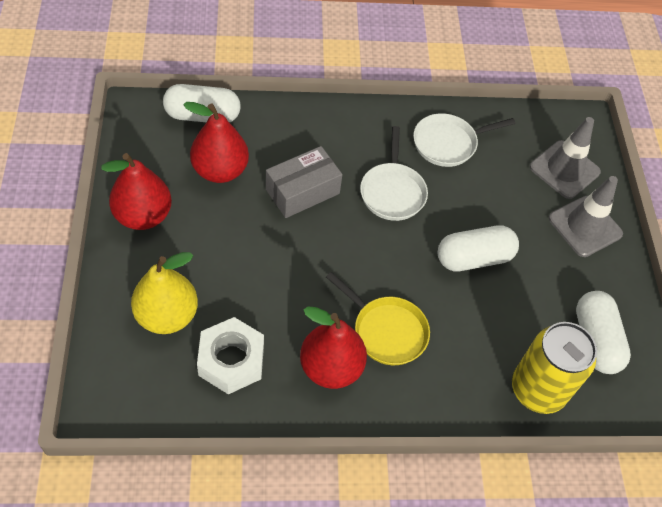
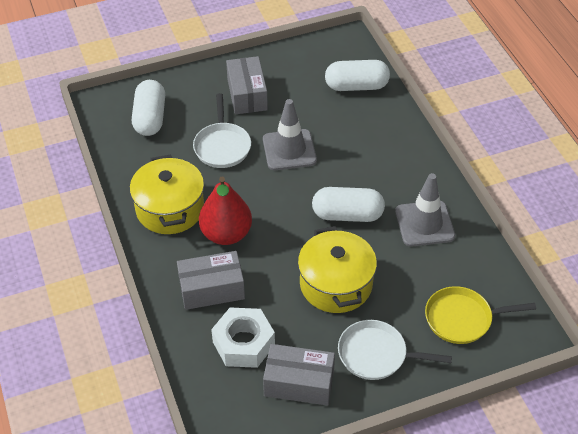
grey box: [266,146,342,218] = 1 -> [177,251,245,310] [226,56,268,114] [263,344,335,406] = 3
red pear: [101,153,172,230] [183,102,249,183] [300,307,367,389] = 3 -> [199,177,252,245] = 1
yellow can: [512,322,597,414] = 1 -> none = 0
yellow pear: [131,252,198,334] = 1 -> none = 0
yellow pot: none = 0 -> [130,154,204,234] [298,226,377,313] = 2

